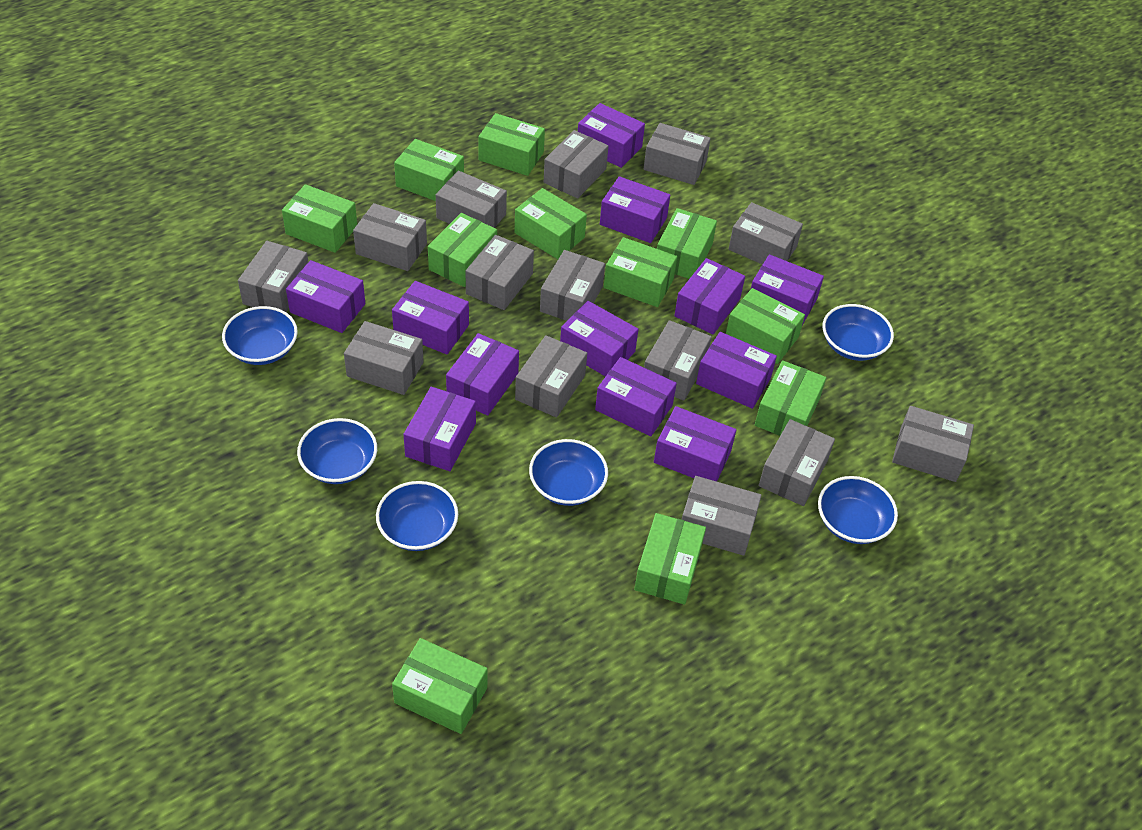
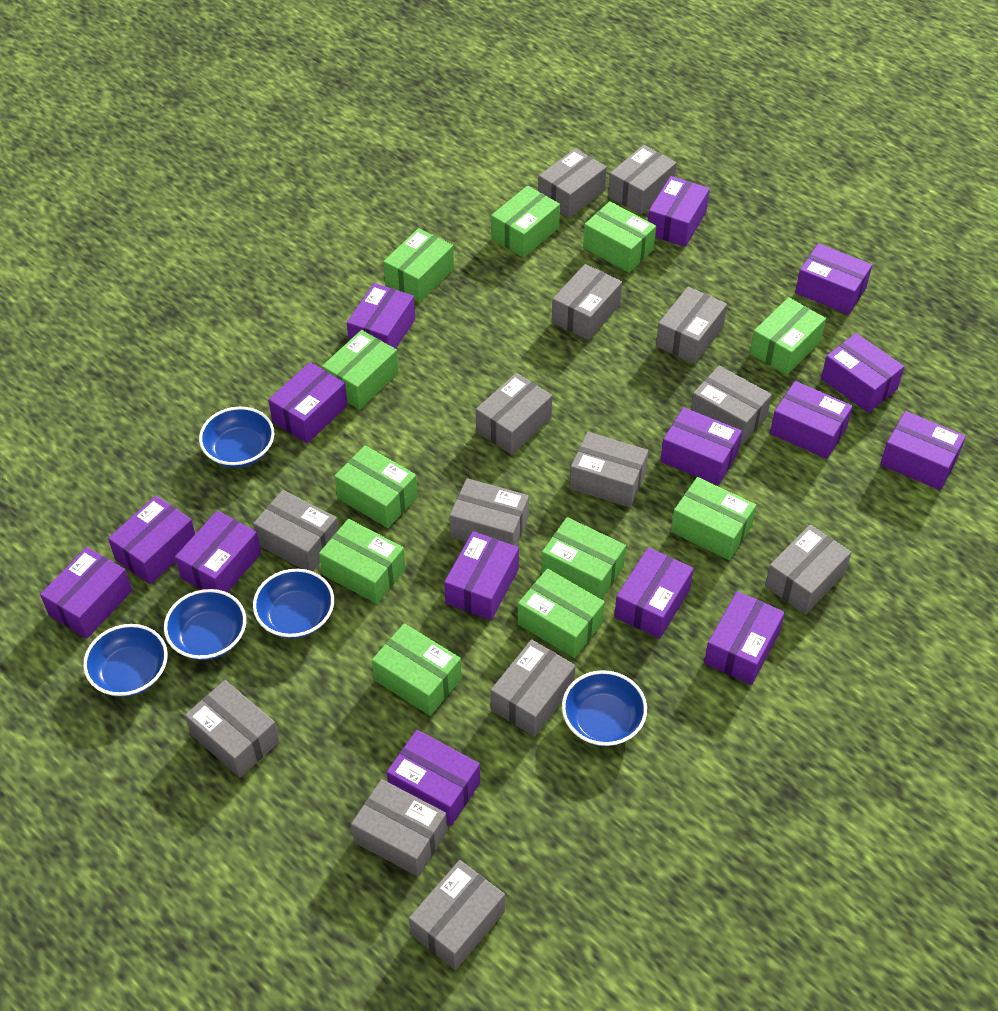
blue bowl: [222,306,298,365] [297,418,377,484] [376,481,458,551] [529,439,608,506] [818,476,898,544] [822,304,894,361] = 6 -> [83,624,168,697] [164,589,246,660] [199,407,274,468] [253,569,334,639] [562,670,647,746] = 5
purple box: [286,260,365,333] [392,281,469,355] [403,387,476,471] [446,333,519,416] [560,301,638,377] [578,103,645,168] [595,357,677,436] [600,176,670,243] [654,406,736,481] [674,258,745,334] [696,332,777,409] [750,255,824,325] = 12 -> [40,547,132,638] [108,496,195,584] [175,511,261,592] [268,362,348,443] [347,283,415,349] [387,730,480,826] [444,531,519,620] [614,547,694,639] [648,176,710,247] [660,407,742,486] [704,591,785,685] [770,381,853,459] [795,243,872,315] [821,333,904,413] [880,411,966,490] = 15

